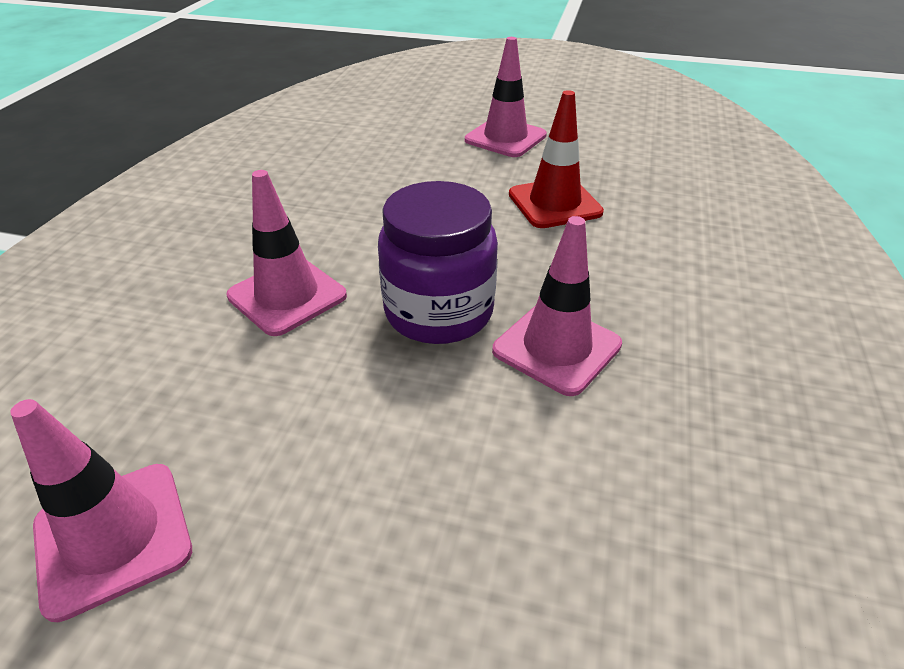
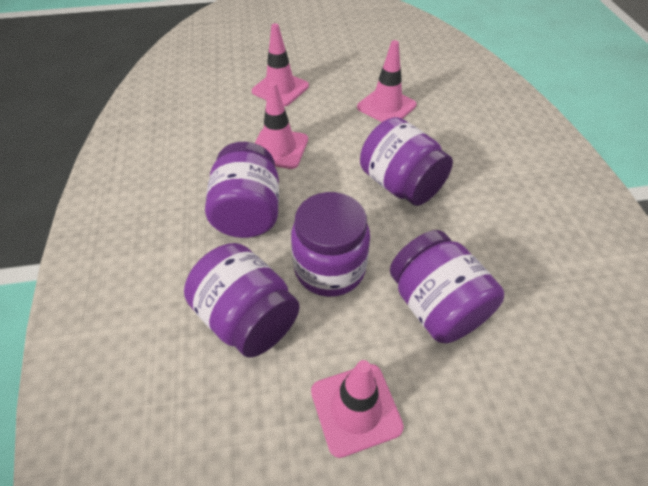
purple jar: [378,181,498,344] = 1 -> [184,243,299,358] [205,142,279,238] [291,192,370,297] [360,117,453,206] [390,230,504,344] = 5
red traffic cone: [509,90,604,228] = 1 -> none = 0

